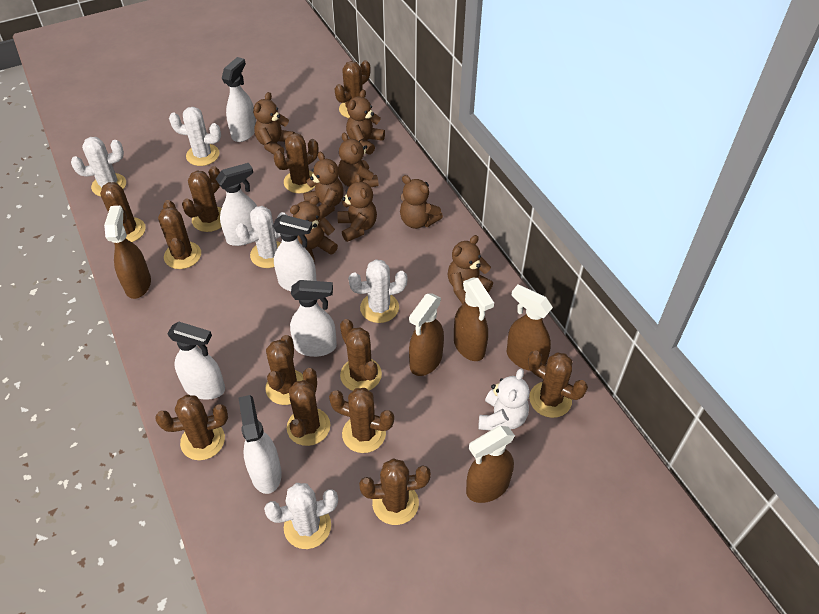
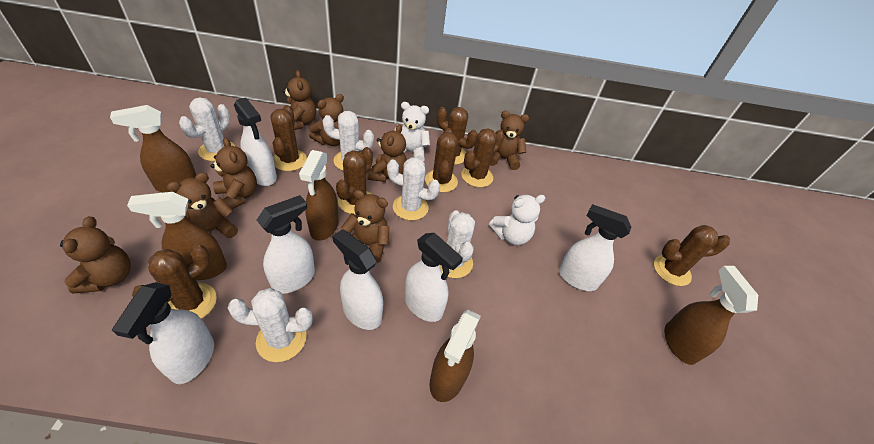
brown cactus: [100,182,146,242] [155,395,228,460] [158,200,201,269] [182,166,222,232] [265,335,304,405] [274,133,319,193] [287,368,330,446] [329,388,394,453] [335,60,370,118] [340,319,382,391] [359,458,431,525] [528,350,588,418] = 12 -> [132,244,217,319] [271,105,307,171] [336,147,373,215] [425,128,458,192] [437,107,478,165] [461,129,504,187] [654,225,730,286] = 7
white teddy bear: [478,368,530,431] = 1 -> [394,102,430,162] [489,195,545,245] = 2

